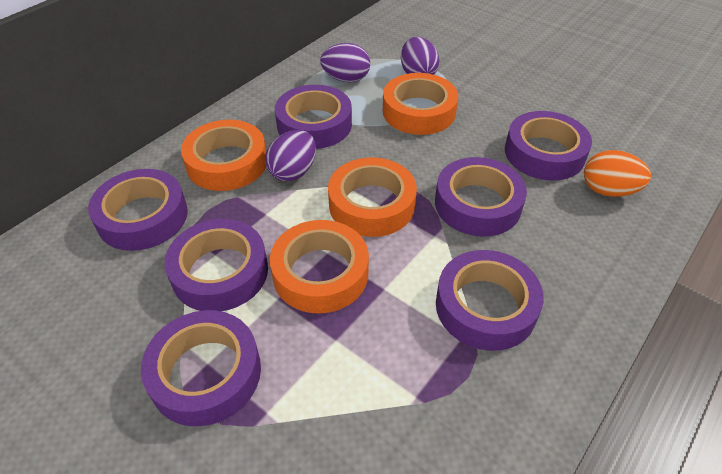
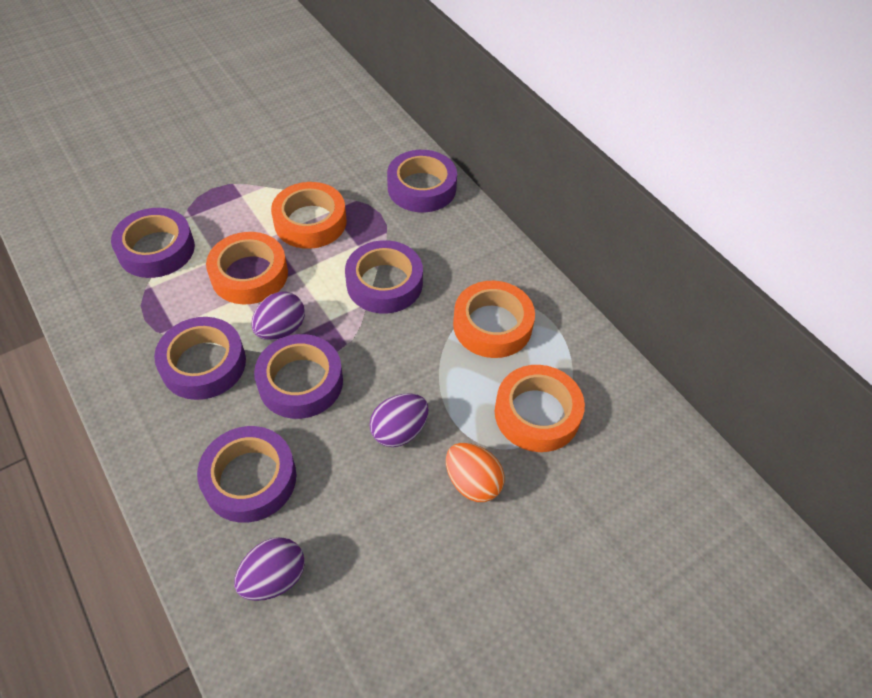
purple tape: [88,169,188,251] [141,310,261,426] [165,219,268,311] [275,85,352,149] [435,157,527,237] [436,250,544,351] [505,111,592,181] = 7 -> [111,208,195,278] [154,317,246,400] [197,426,296,523] [254,334,343,419] [345,240,423,314] [387,150,457,212] = 6

